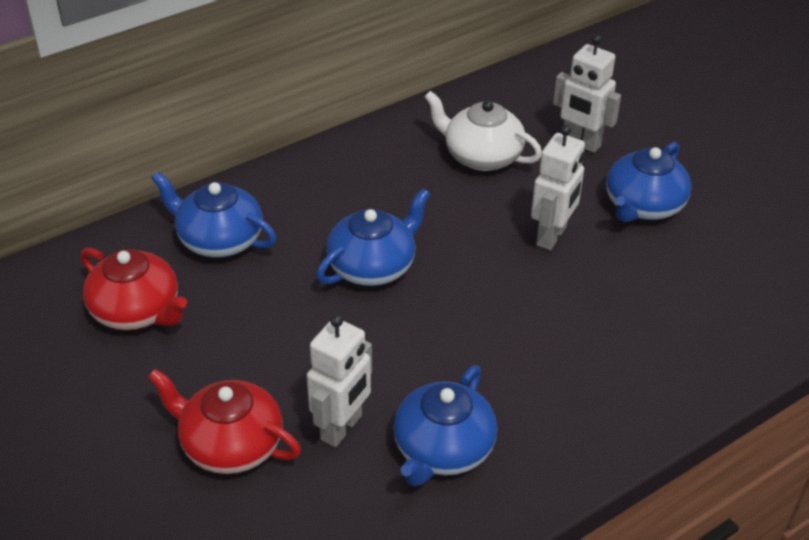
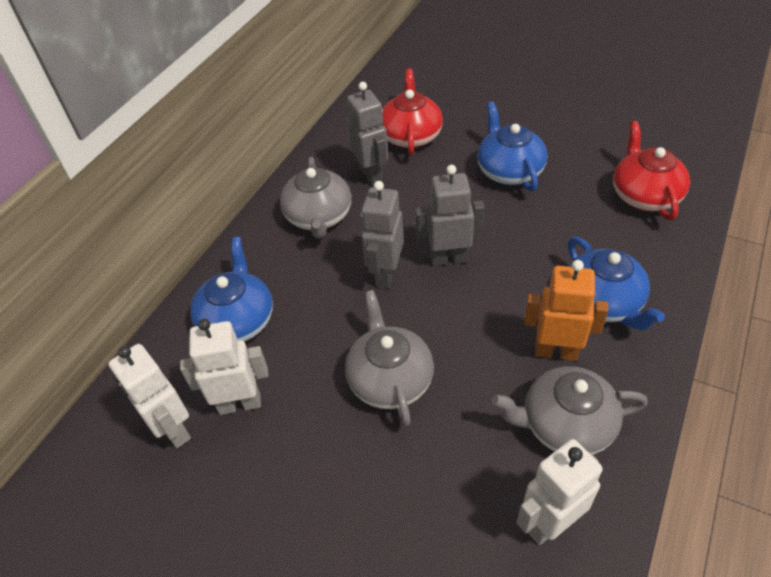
blue teapot: [151,171,277,258] [317,189,430,286] [393,365,497,486] [606,142,692,222] = 4 -> [190,237,273,342] [477,102,547,192] [568,237,665,331] = 3
grey robot: none = 0 -> [347,82,388,186] [361,181,404,289] [415,165,485,266] = 3
grey teapot: none = 0 -> [280,157,351,239] [345,290,434,426] [492,366,648,455] = 3
orange robot: none = 0 -> [524,260,608,361] = 1
white teapot: [424,91,542,171] = 1 -> none = 0

